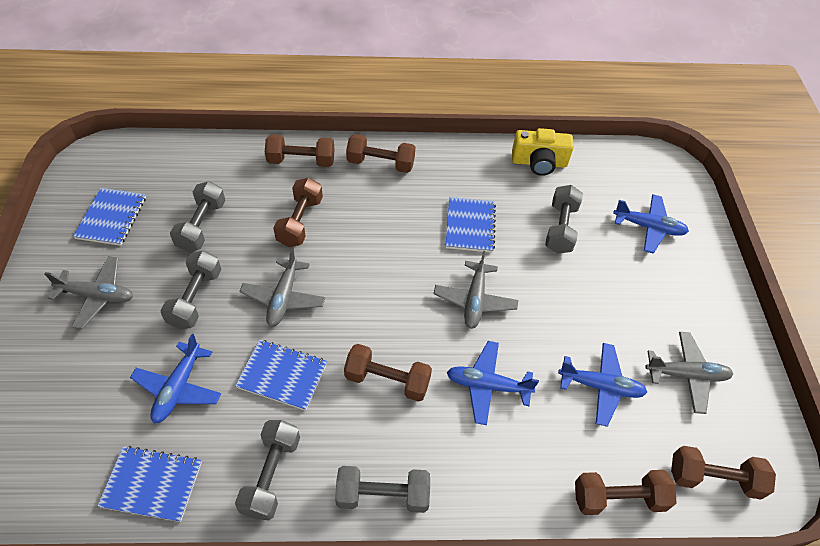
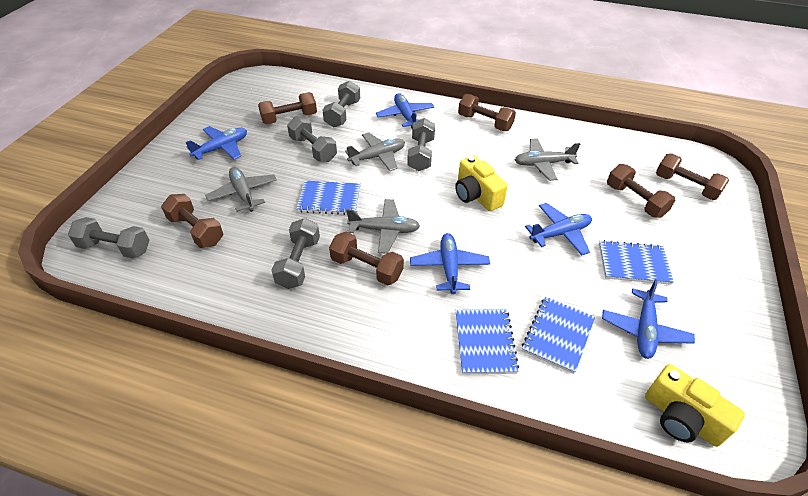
blue plane: [130,334,221,423] [447,341,539,425] [558,343,647,427] [613,194,689,254] = 4 -> [185,126,247,160] [376,93,434,128] [410,233,490,294] [525,203,592,255] [602,279,695,359] = 5
yellow camera: [512,128,574,176] = 1 -> [455,155,508,211] [645,364,745,447] = 2

